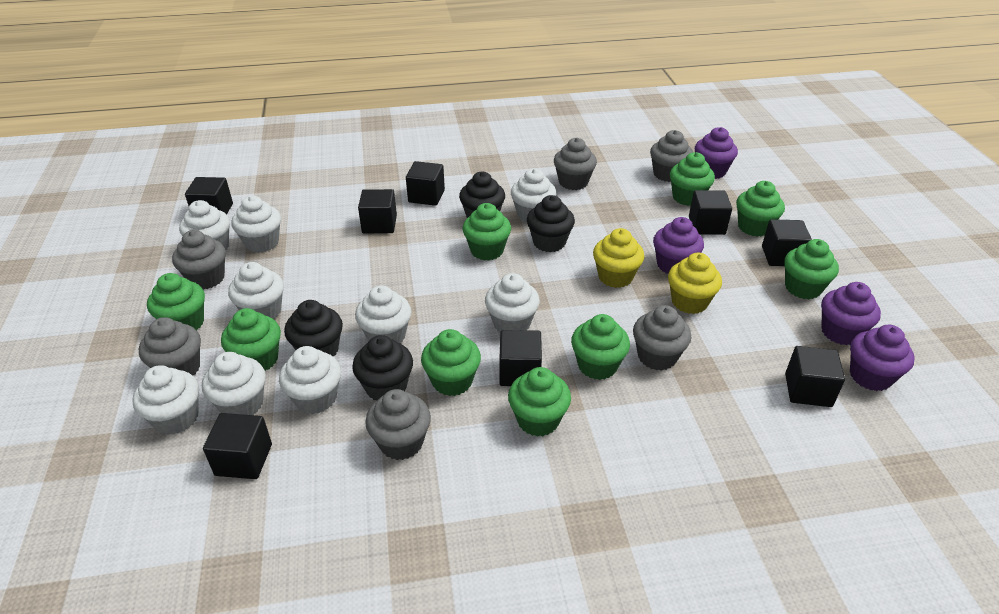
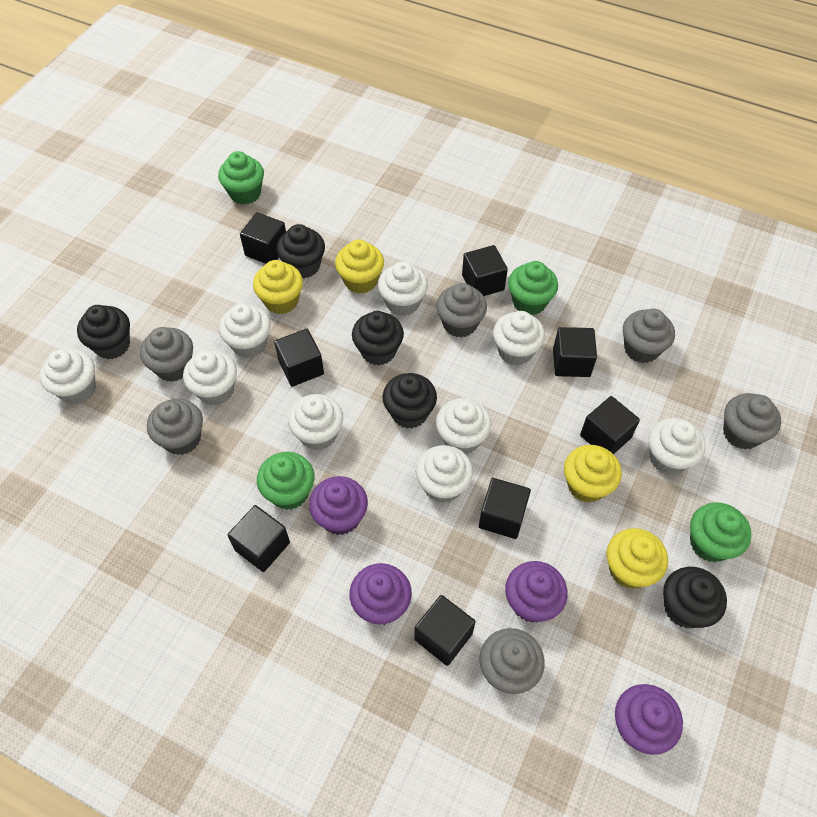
black cupcake: [284,300,343,357] [352,335,413,400] [459,172,505,218] [527,195,575,252] = 4 -> [77,305,130,359] [276,224,325,278] [352,311,404,366] [383,373,437,429] [663,567,727,628] = 5
green cupcake: [147,273,205,330] [221,308,281,371] [421,329,481,396] [462,203,511,261] [508,367,571,437] [571,314,630,380] [670,152,715,206] [736,181,785,237] [784,239,839,299] = 9 -> [218,151,264,205] [257,452,314,510] [508,261,558,315] [690,502,752,562] = 4
yellow cupcake: [593,228,644,288] [668,253,722,314] = 2 -> [253,260,303,314] [335,239,384,294] [564,445,622,503] [607,528,668,589] = 4

